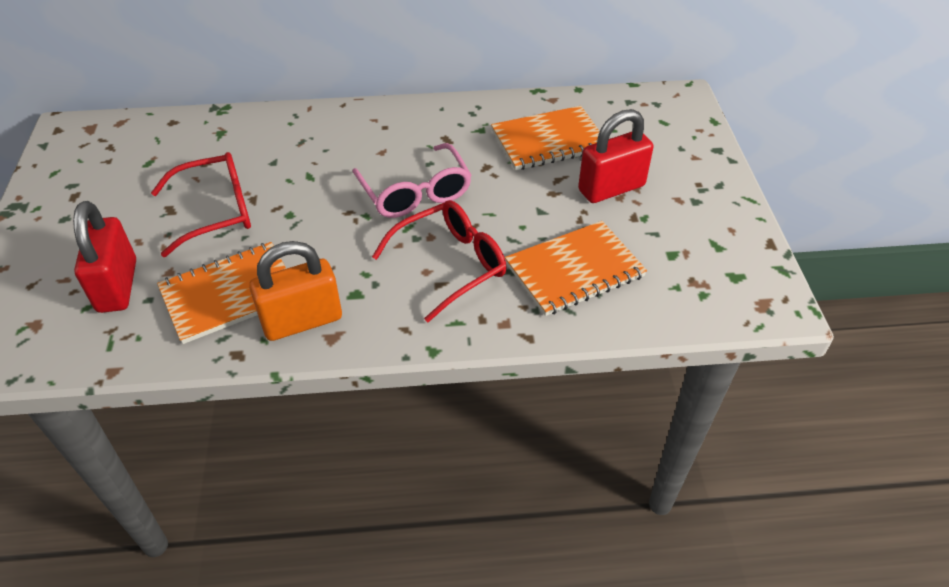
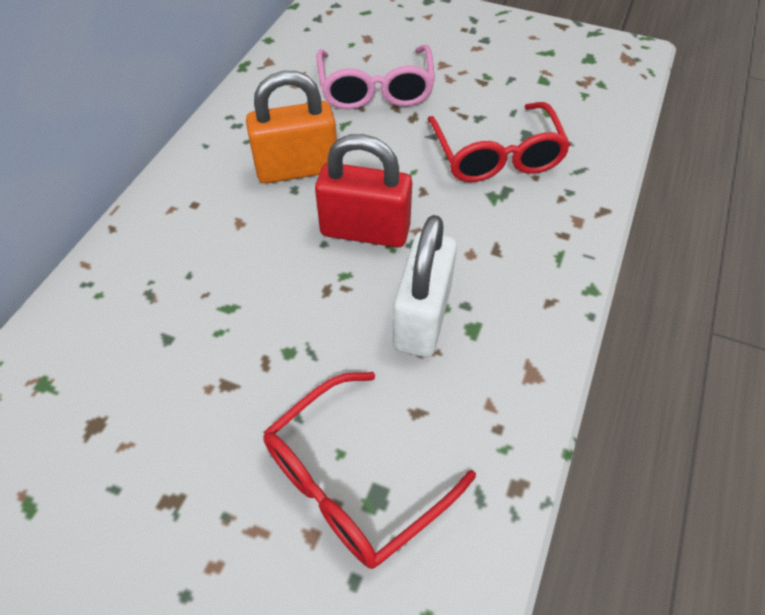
orange notebook: [157,242,286,344] [491,106,600,170] [505,221,647,316] = 3 -> none = 0
red padlock: [73,201,136,313] [578,109,654,203] = 2 -> [315,134,412,248] = 1
white padlock: none = 0 -> [393,215,457,357] = 1

